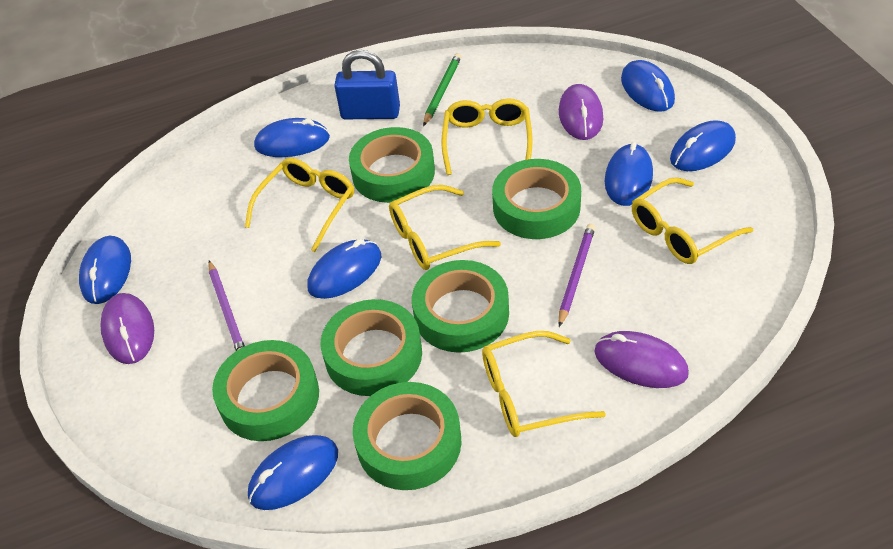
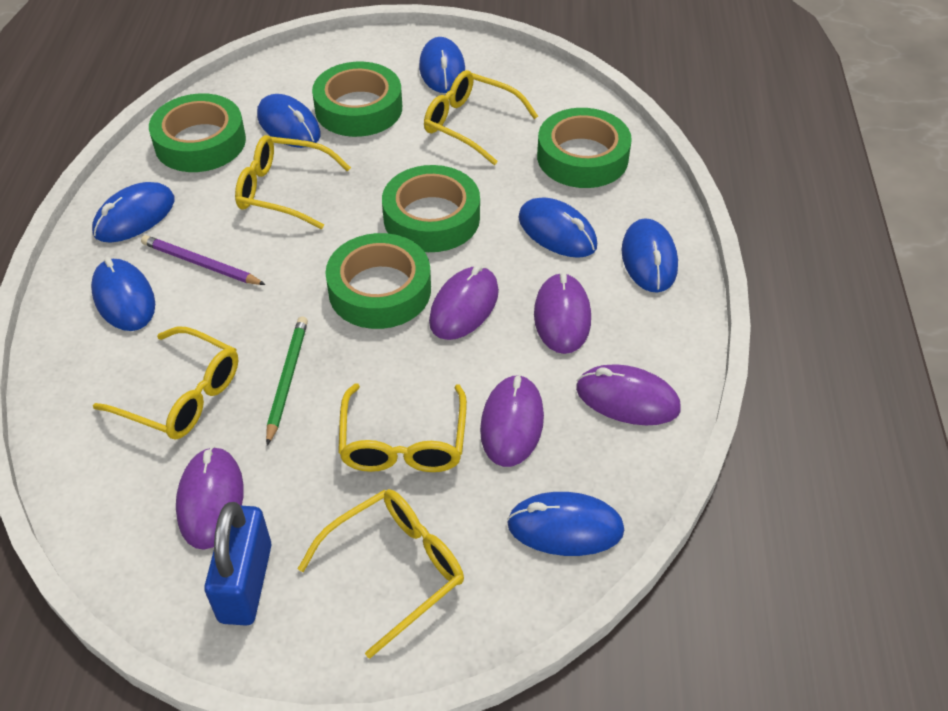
green tape: [212,340,319,441] [321,299,422,396] [349,127,435,203] [353,382,462,490] [412,260,509,353] [492,159,581,239] = 6 -> [149,93,246,172] [312,62,402,137] [325,233,431,329] [382,165,480,252] [537,108,632,188] = 5
purple mouse: [100,293,154,364] [559,84,604,140] [594,331,689,388] = 3 -> [176,446,244,550] [429,265,499,340] [480,374,544,467] [534,272,591,354] [576,365,681,426] = 5
purple pencil: [208,260,245,351] [558,224,595,327] = 2 -> [141,235,266,285] = 1

